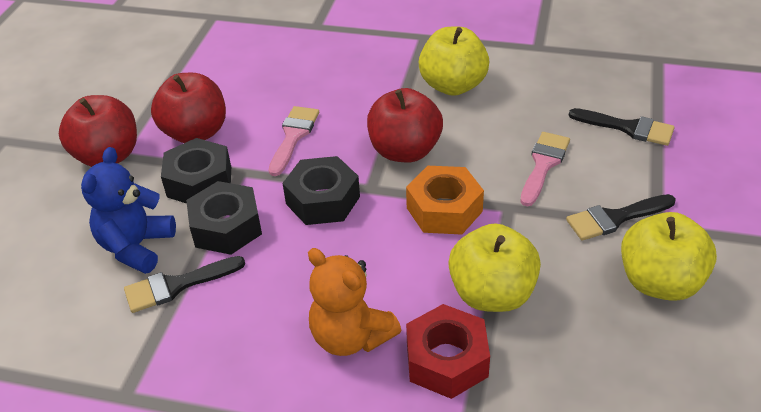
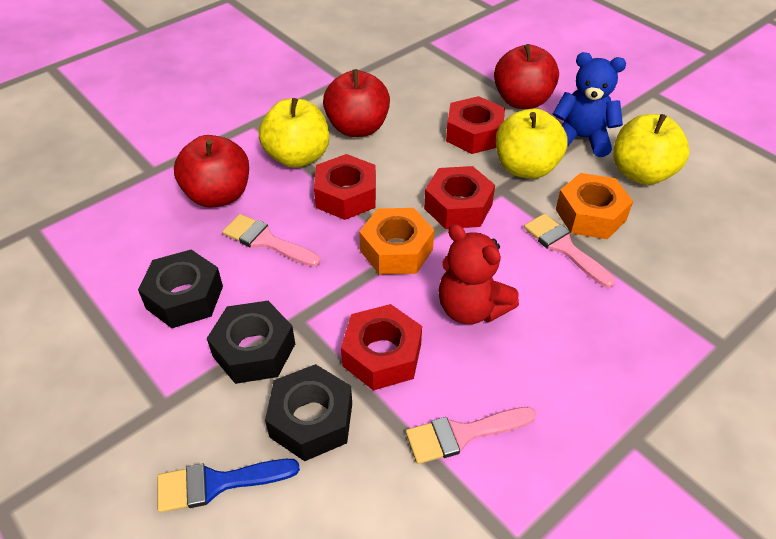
black brush: [124,256,245,313] [566,194,676,241] [569,108,675,146] = 3 -> none = 0
blue brush: none = 0 -> [157,459,300,513] = 1
orange nut: [406,166,484,235] = 1 -> [359,208,434,275] [555,173,633,239] = 2
orange teddy bear: [308,248,401,356] = 1 -> none = 0
pink brush: [269,106,319,176] [520,132,570,206] = 2 -> [222,214,320,267] [406,407,536,464] [524,213,615,288] = 3
red nut: [406,304,490,399] = 1 -> [314,154,376,220] [341,304,422,390] [424,166,495,229] [446,96,505,154] = 4
red teddy bear: none = 0 -> [438,224,519,324] = 1

